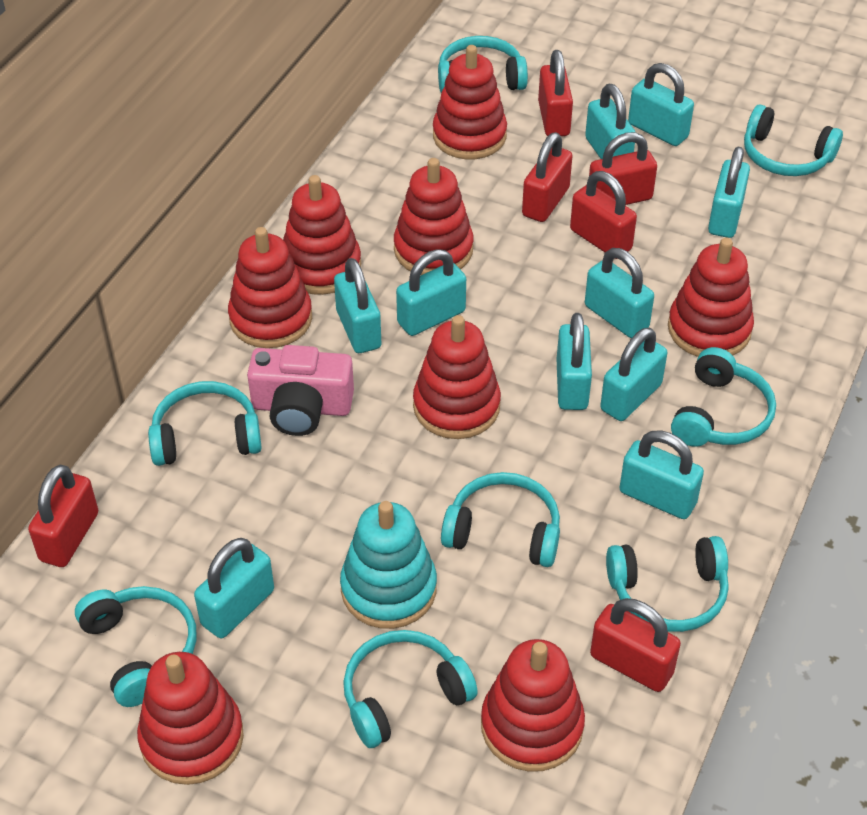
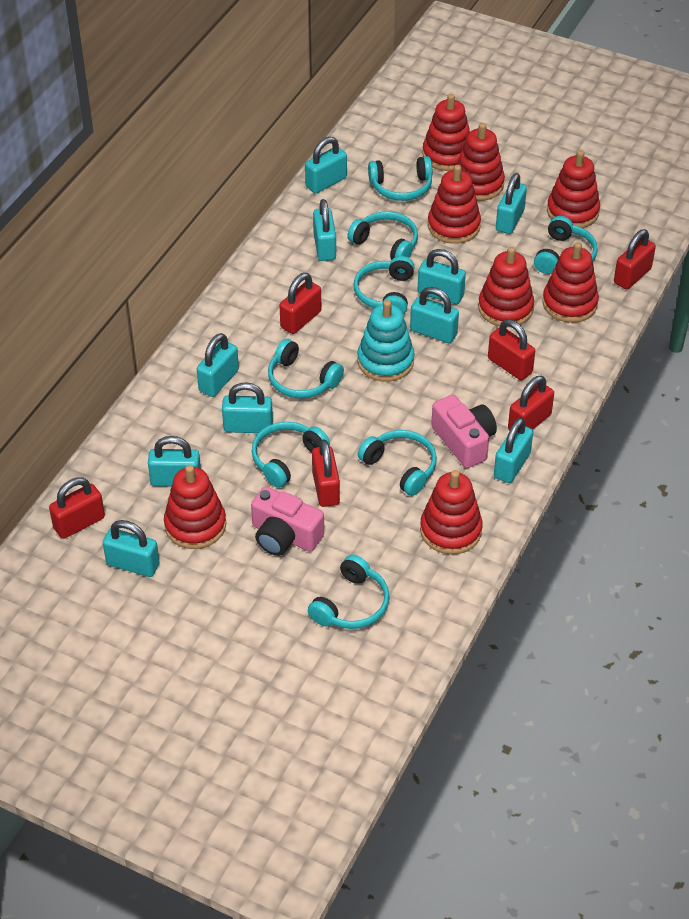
pink camera: [247,345,354,436] = 1 -> [251,486,324,556] [431,395,497,468] = 2

